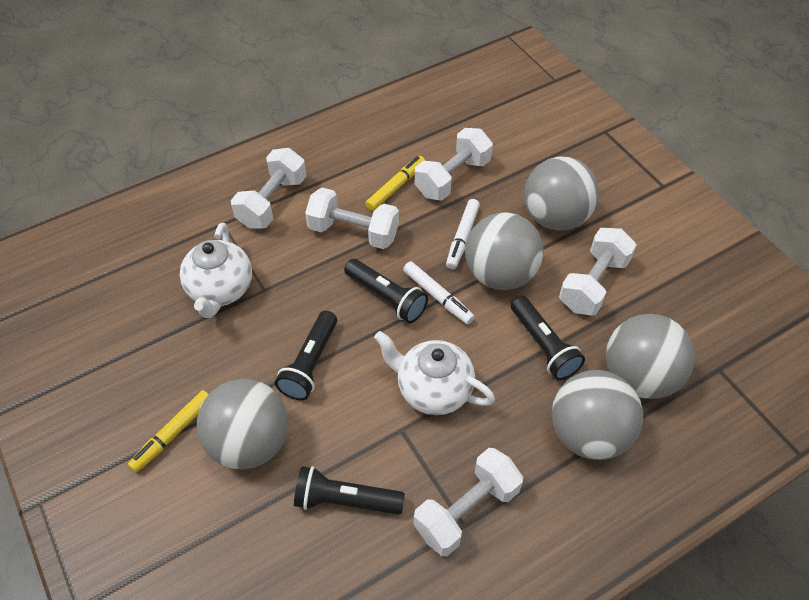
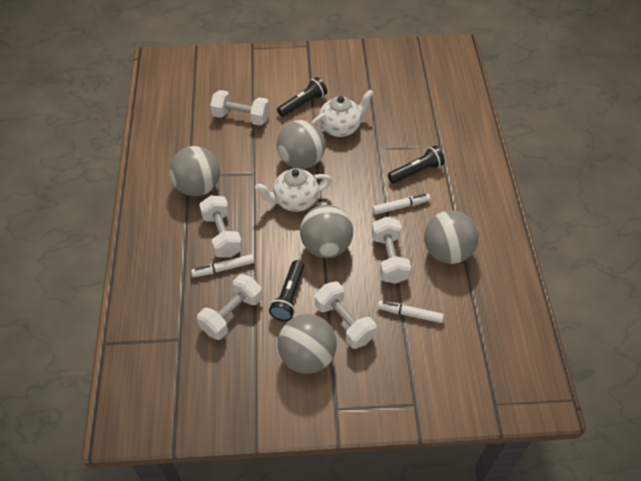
black flashlight: [275,311,337,400] [294,466,405,515] [344,259,428,323] [511,296,585,380] = 4 -> [269,260,304,321] [277,77,327,117] [388,146,445,184] = 3
white marker: [403,261,474,324] [446,199,480,269] = 2 -> [191,254,255,277] [372,193,430,215] [377,301,444,323] = 3
yellow marker: [128,390,209,472] [365,156,425,211] = 2 -> none = 0

